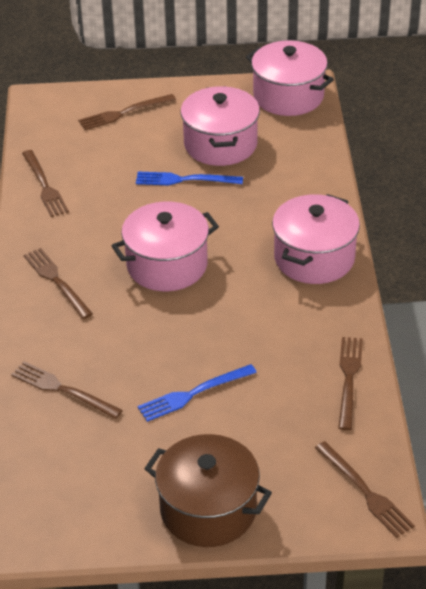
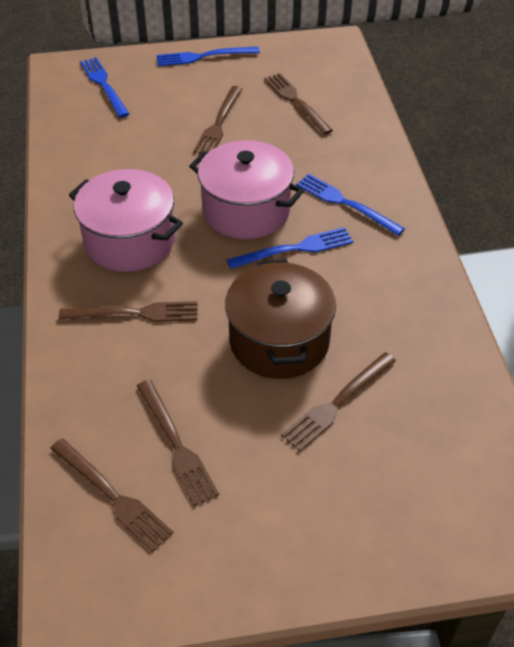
blue fork: [136,172,243,185] [138,364,257,422] = 2 -> [80,57,129,118] [156,47,260,66] [227,227,353,269] [296,174,405,236] = 4
pink pot: [111,202,219,291] [181,86,260,166] [246,40,334,116] [272,194,360,284] = 4 -> [69,169,183,272] [189,140,304,239] = 2

